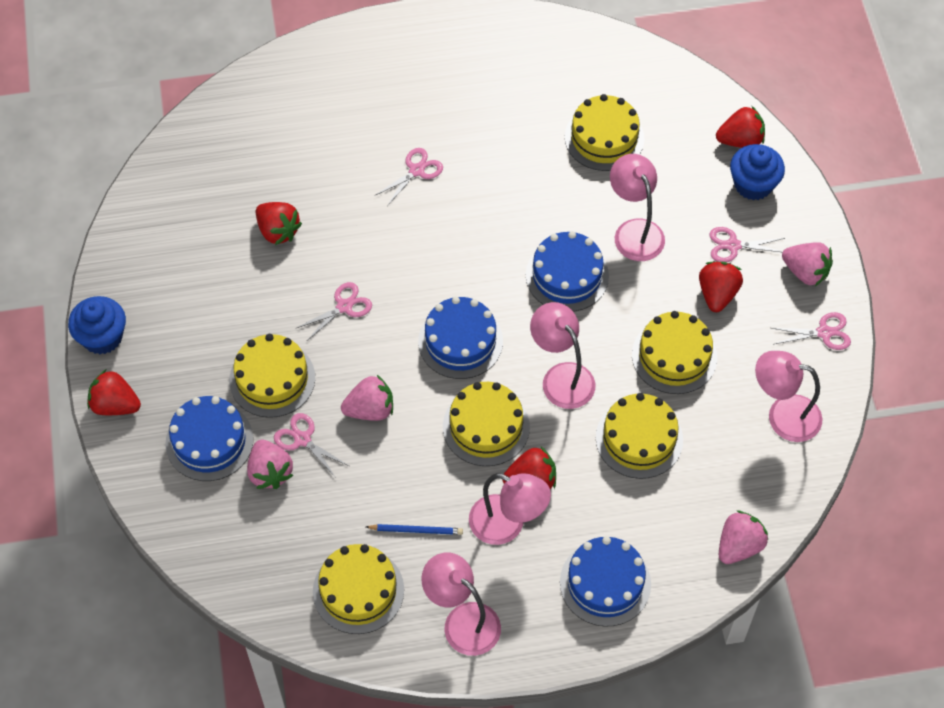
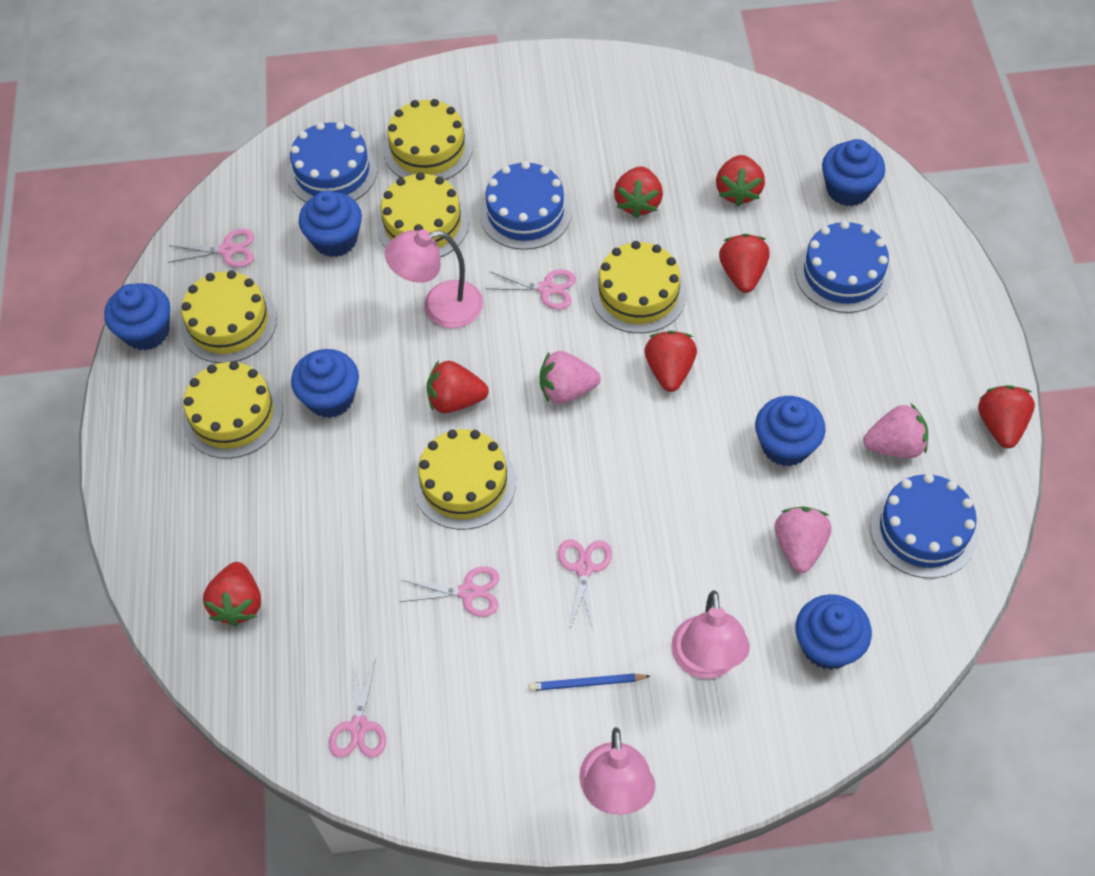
blue cupcake: [68,296,126,354] [730,144,785,200] = 2 -> [104,283,170,350] [291,349,359,418] [299,191,362,257] [755,396,826,466] [796,594,872,670] [822,139,885,206] = 6
pink lamp: [421,553,501,656] [469,473,551,545] [530,302,595,409] [610,154,665,261] [755,351,822,442] = 5 -> [385,229,483,328] [579,727,655,814] [671,590,750,679] = 3
pink strawberry: [247,440,294,489] [341,375,393,421] [719,510,768,564] [782,242,833,286] = 4 -> [540,351,601,404] [775,507,831,573] [863,404,928,458] = 3
red strawberry: [87,370,141,415] [256,202,302,245] [502,447,556,489] [699,262,743,312] [716,106,765,148] = 5 -> [203,562,261,626] [426,360,489,413] [614,166,663,218] [644,331,697,392] [716,155,765,207] [719,234,770,293] [978,385,1035,448] = 7

